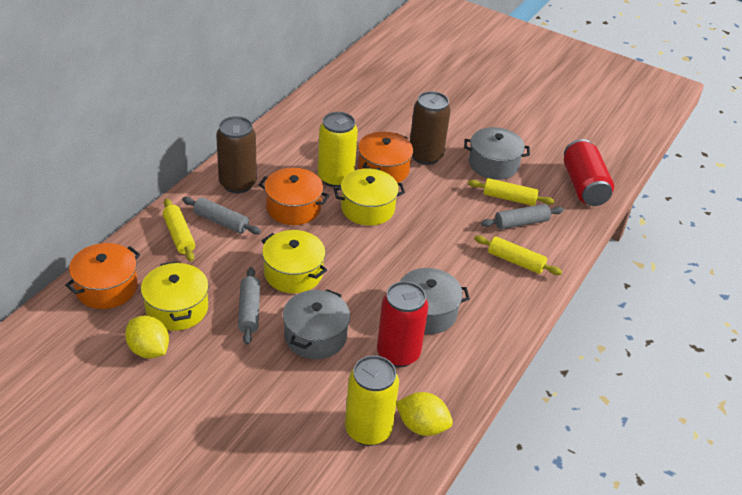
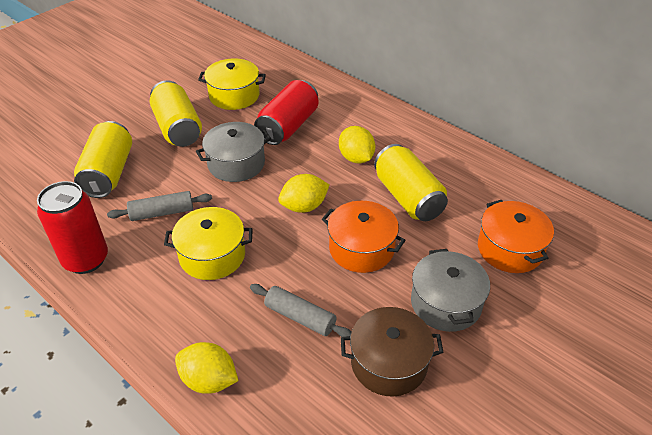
brown can: [216,116,257,193] [410,91,451,165] = 2 -> none = 0
brown pot: none = 0 -> [341,307,443,397] = 1
grey pot: [283,289,350,359] [400,268,470,334] [464,127,530,180] = 3 -> [196,122,271,182] [411,249,490,332] = 2
grey rolling pin: [182,197,261,234] [238,267,260,345] [481,204,564,229] = 3 -> [107,191,212,221] [250,284,351,337] = 2
orange pot: [65,243,140,309] [259,168,329,225] [358,132,413,183] = 3 -> [322,201,405,273] [478,200,554,273] = 2
yellow can: [318,112,358,188] [345,355,399,446] = 2 -> [74,121,132,198] [150,80,202,147] [374,144,448,221] = 3
yellow lemon: [125,316,169,358] [396,392,453,436] = 2 -> [175,342,239,394] [278,174,329,213] [339,126,375,163] = 3
yellow pot: [141,261,209,331] [261,230,327,293] [334,169,405,226] = 3 -> [164,207,253,280] [198,59,266,110] = 2
yellow rolling pin: [163,199,195,262] [468,178,555,206] [474,236,562,275] = 3 -> none = 0

